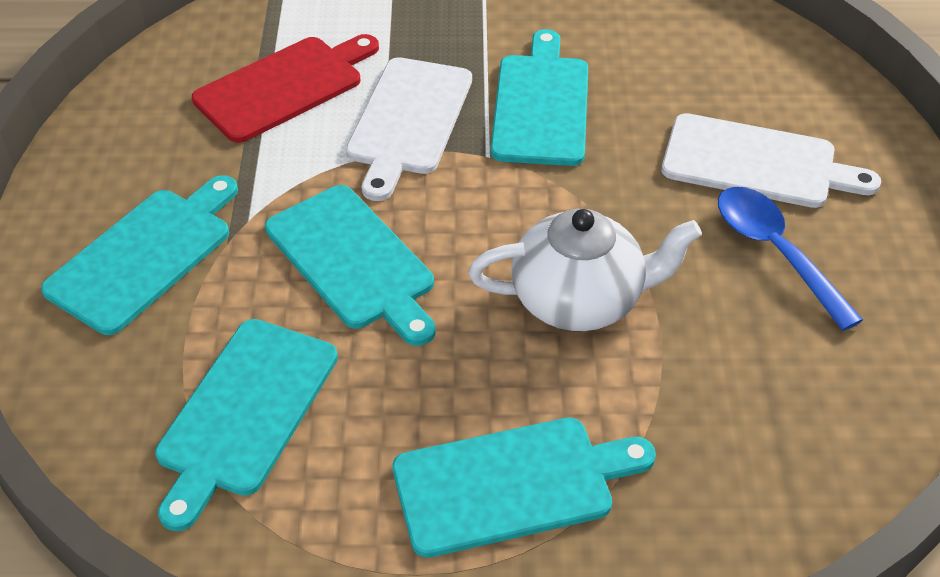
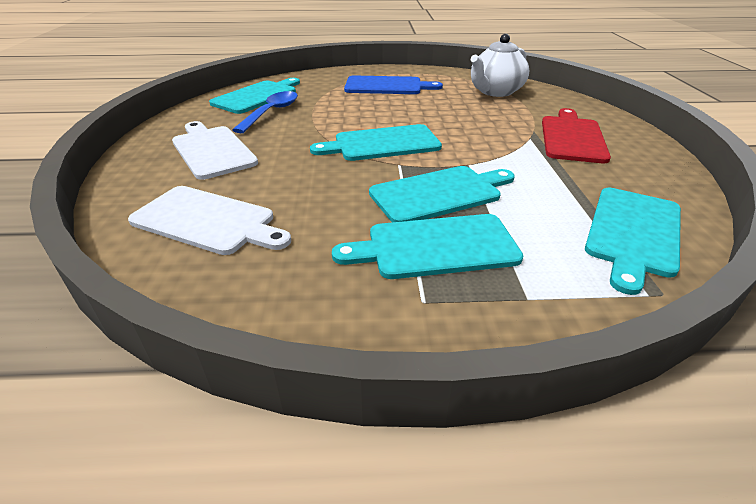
blue cutting board: none = 0 -> [344,75,443,94] = 1

